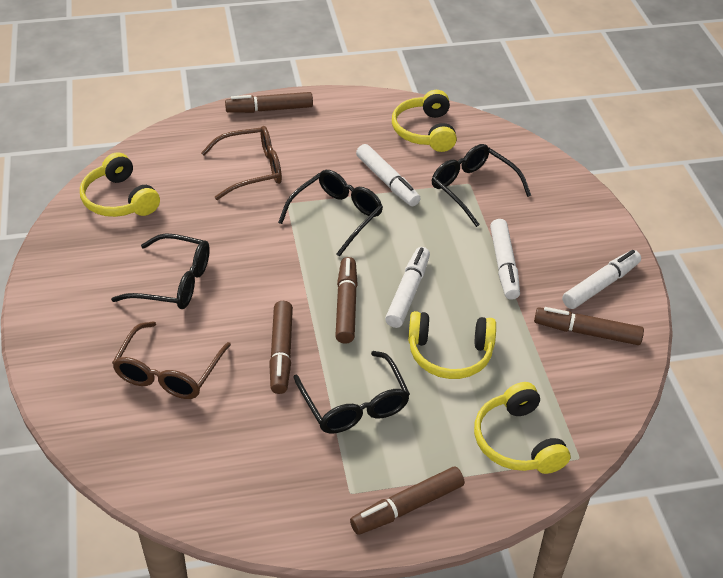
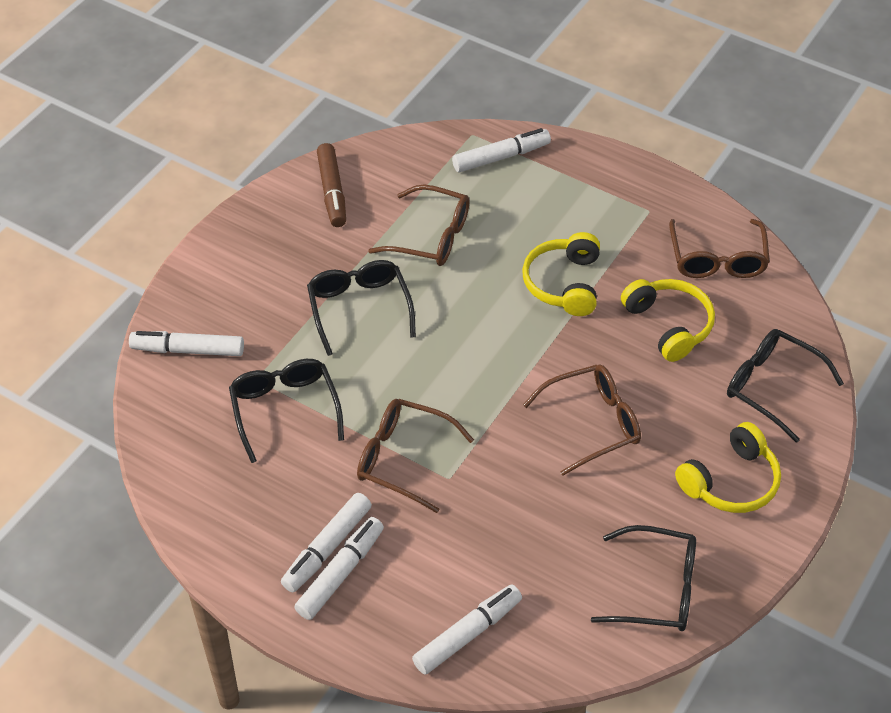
brown glasses: [112,321,231,399] [201,126,282,200] = 2 -> [357,399,474,513] [368,185,470,266] [523,364,641,476] [669,219,770,278] = 4
brown marker: [225,92,313,113] [269,301,293,394] [335,257,358,344] [350,467,464,535] [534,307,644,345] = 5 -> [317,143,346,227] = 1
white marker: [356,144,421,206] [385,247,430,328] [490,219,520,300] [562,250,641,309] = 4 -> [129,331,244,356] [281,493,372,592] [294,517,384,620] [412,585,522,674] [452,128,551,172] = 5
yellow headphones: [80,152,160,217] [392,90,457,152] [408,311,496,379] [474,382,570,474] = 4 -> [522,232,600,316] [621,279,715,362] [675,422,781,513] = 3

